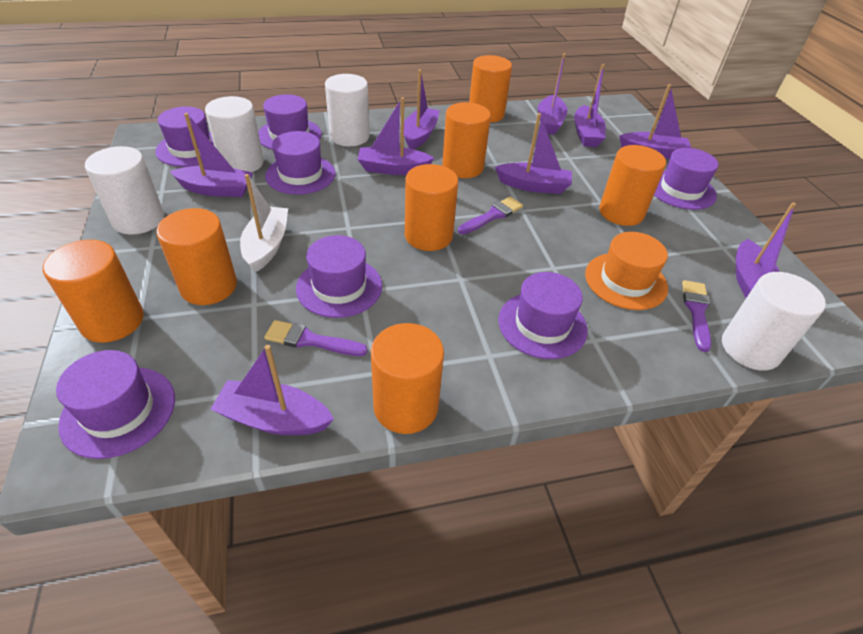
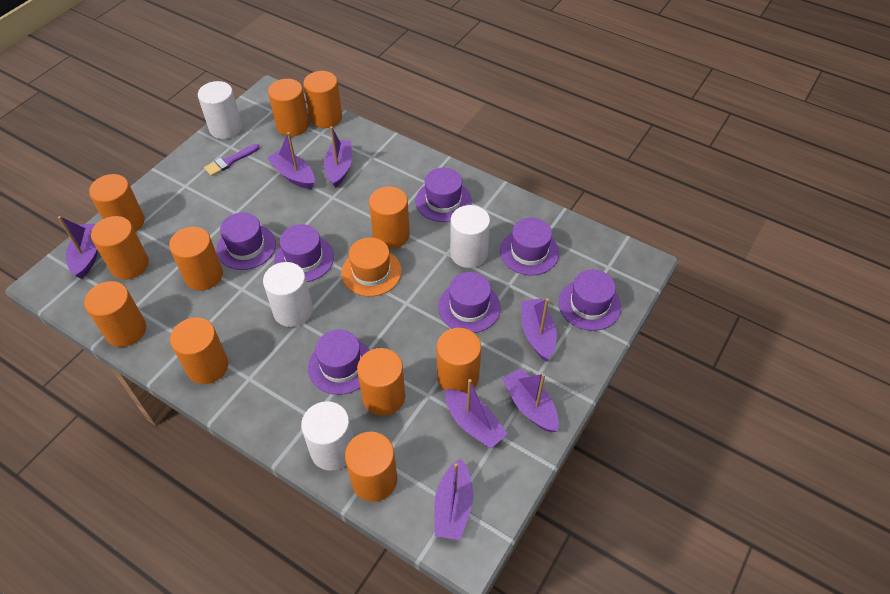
orange cylinder: [43,239,144,343] [156,208,237,305] [371,323,444,434] [405,164,458,251] [442,102,491,178] [469,55,512,123] [599,145,666,226] = 7 -> [84,281,146,347] [89,174,145,232] [91,216,149,280] [169,227,223,291] [170,317,228,384] [268,79,309,137] [303,71,342,128] [345,432,397,502] [357,348,405,416] [369,186,410,249] [437,328,481,393] = 11
purple boat: [170,113,253,197] [210,345,334,435] [357,97,434,175] [404,70,440,149] [495,113,572,194] [538,53,568,135] [574,64,606,147] [619,84,691,159] [736,202,796,298] = 9 -> [58,216,98,279] [267,132,315,189] [324,126,352,188] [434,458,473,540] [445,379,508,449] [502,368,559,432] [521,298,557,361] = 7
purple brush: [264,320,368,356] [458,197,523,234] [682,280,711,352] = 3 -> [204,144,260,176] = 1
white boat: [240,174,288,272] = 1 -> none = 0

